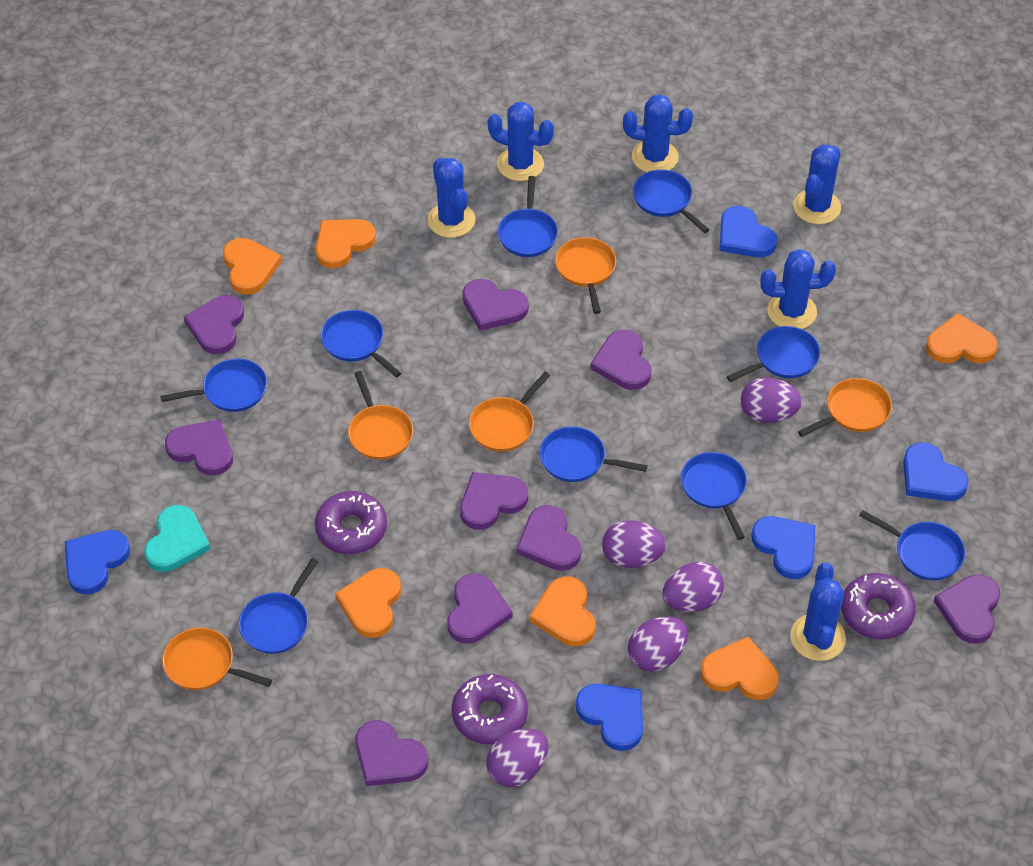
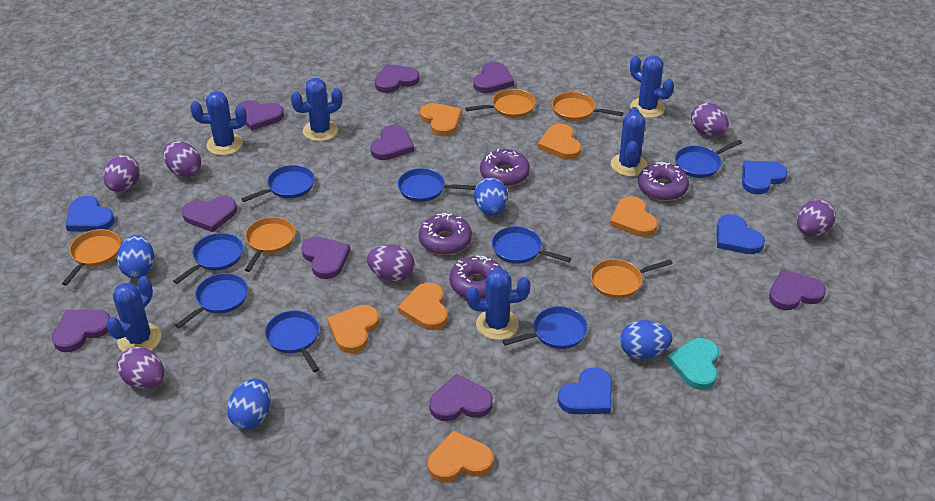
blue egg: none = 0 -> [117,235,154,278] [227,378,271,430] [474,178,508,216] [620,320,672,359] = 4
blue heart: [65,530,130,594] [576,684,643,751] [720,206,777,257] [751,516,815,579] [903,442,969,501] = 5 -> [65,196,115,232] [558,367,612,414] [717,214,765,254] [742,161,788,194] = 4
blue pan: [160,359,267,412] [239,558,319,654] [321,310,401,377] [497,176,558,257] [540,426,647,482] [633,170,710,233] [681,452,747,540] [727,326,820,382] [859,510,965,581] = 9 -> [173,233,243,284] [175,273,248,328] [241,165,315,202] [265,310,319,372] [398,168,476,202] [492,226,571,264] [503,306,588,349] [675,140,742,178] = 8
purple donut: [315,491,387,554] [452,674,528,744] [841,573,916,639] = 3 -> [419,213,472,255] [450,255,502,298] [480,149,530,187] [638,162,689,201] = 4
purple egg: [486,729,549,787] [602,520,666,568] [628,616,688,672] [663,562,724,612] [741,378,802,423] = 5 -> [103,155,140,192] [117,347,164,389] [163,141,201,177] [367,245,415,281] [691,103,729,136] [797,199,836,236] = 6

